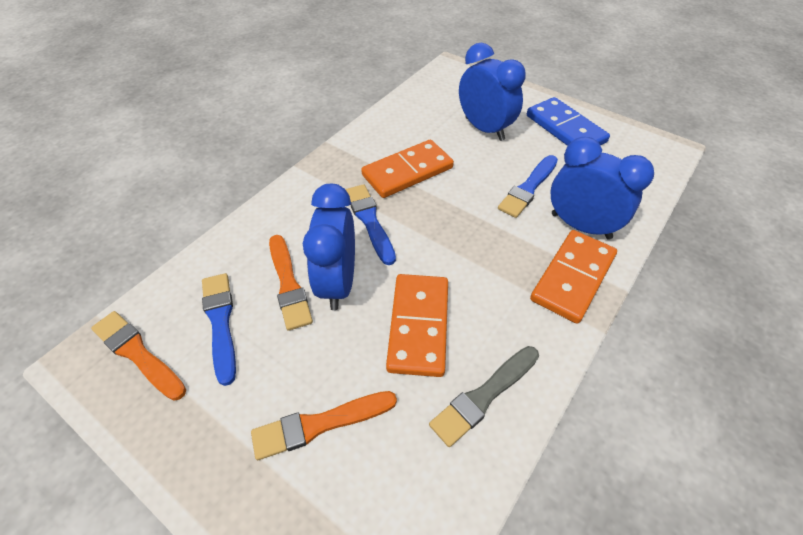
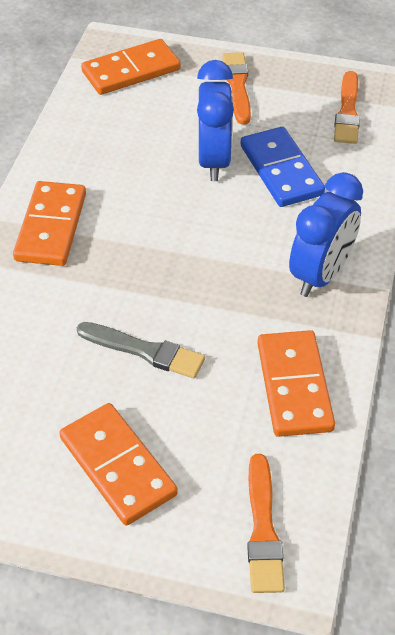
blue brush: [202,273,236,386] [345,184,396,265] [498,155,558,218] = 3 -> none = 0
blue clock: [303,183,355,310] [459,43,526,141] [551,137,654,240] = 3 -> [197,60,234,181] [289,172,363,297] = 2
orange domino: [361,139,454,198] [386,274,448,377] [530,230,617,324] = 3 -> [13,181,86,266] [59,403,178,526] [81,39,181,95] [258,330,335,437] = 4

